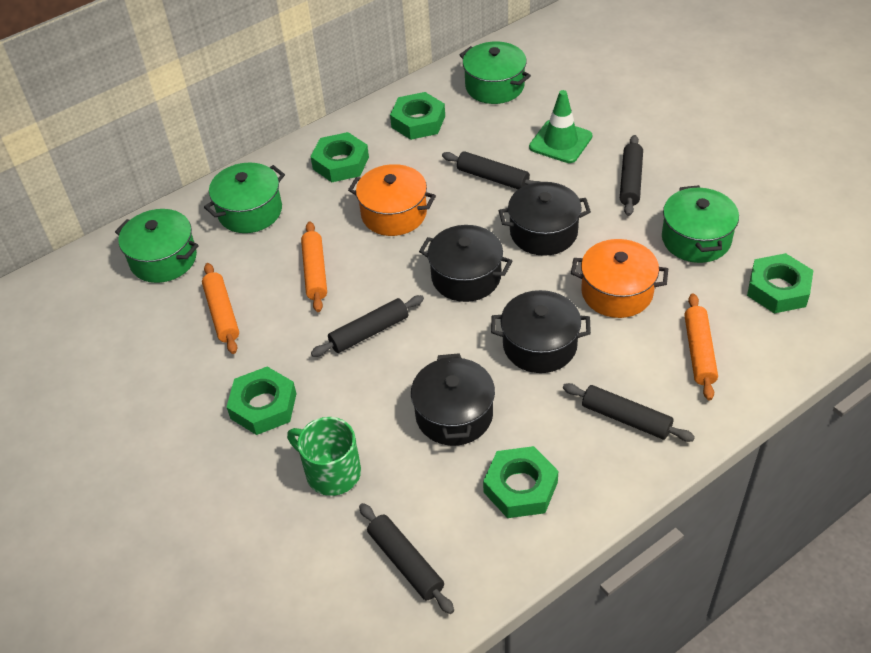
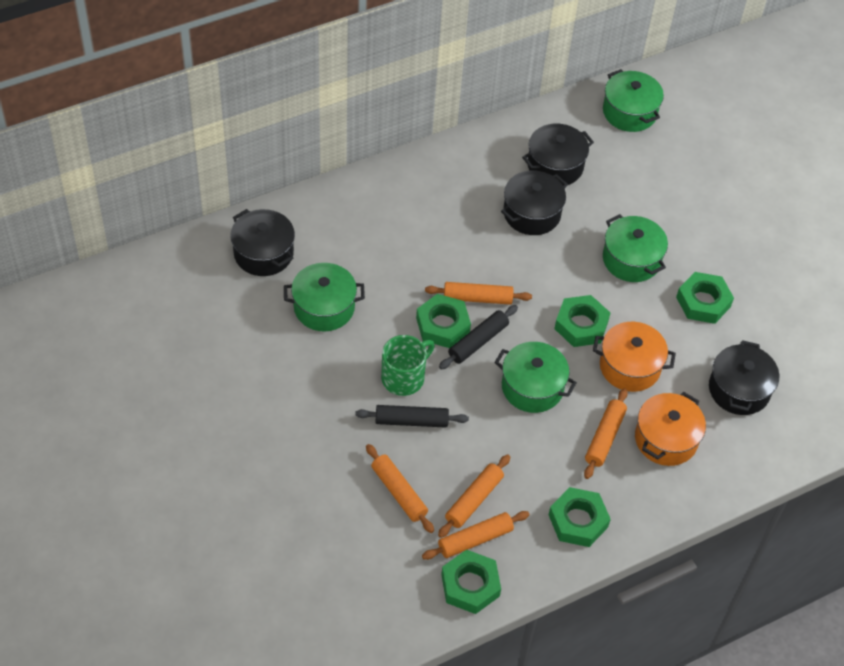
black rolling pin: [311,295,424,357] [359,503,454,614] [442,151,540,189] [563,383,695,442] [620,135,643,216] = 5 -> [355,405,469,428] [439,305,518,369] = 2
green traffic cone: [529,90,592,163] = 1 -> none = 0
orange rolling pin: [202,263,239,354] [301,221,327,312] [684,294,718,401] = 3 -> [366,444,434,533] [422,511,529,560] [425,282,532,305] [438,454,510,538] [584,388,628,479] = 5

